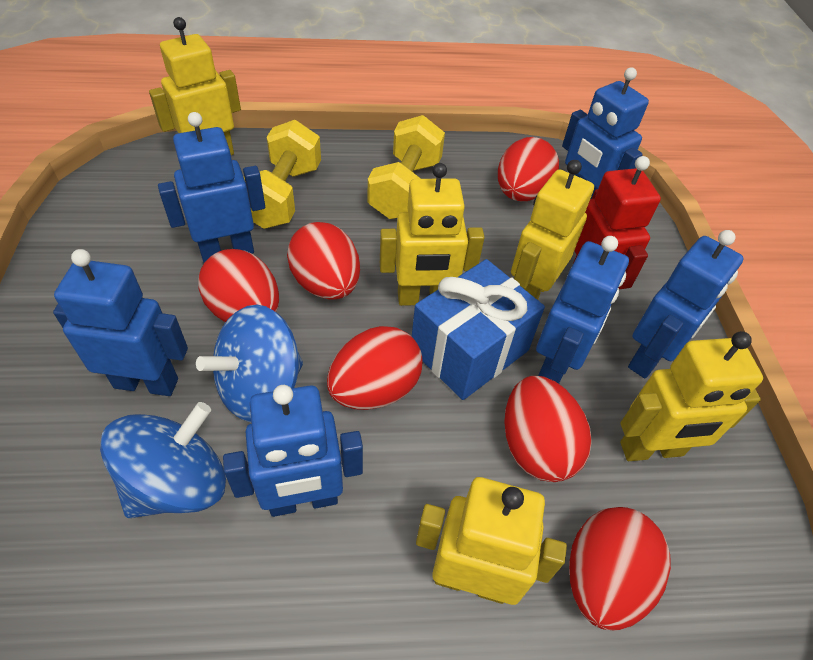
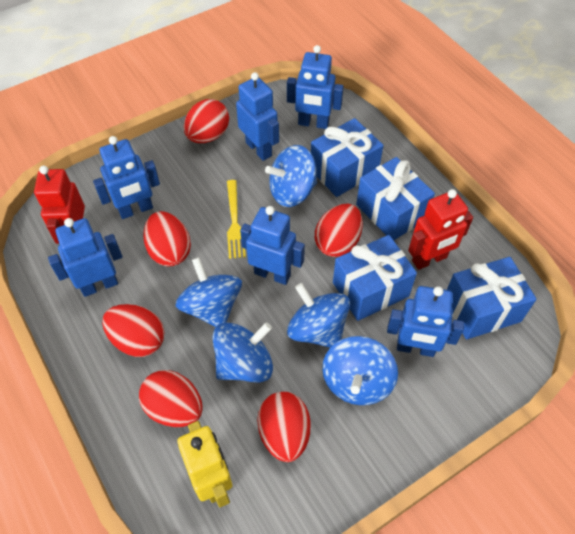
blue gift: [412,259,545,400] = 1 -> [311,118,384,197] [333,235,417,321] [356,157,435,240] [447,257,537,340] = 4
blue spinning top: [100,402,226,518] [196,305,303,422] = 2 -> [176,257,242,327] [212,322,273,383] [265,145,317,207] [287,283,350,348] [322,336,398,405] = 5
red robot: [573,156,661,289] = 1 -> [34,165,85,244] [408,189,473,270] = 2
yellow dumbbell: [244,120,321,229] [368,115,445,219] = 2 -> none = 0
yellow fork: none = 0 -> [227,180,246,259] = 1
yellow robot: [149,17,241,155] [380,163,485,306] [416,477,567,605] [511,160,594,300] [620,331,763,461] = 5 -> [177,421,232,507] = 1

